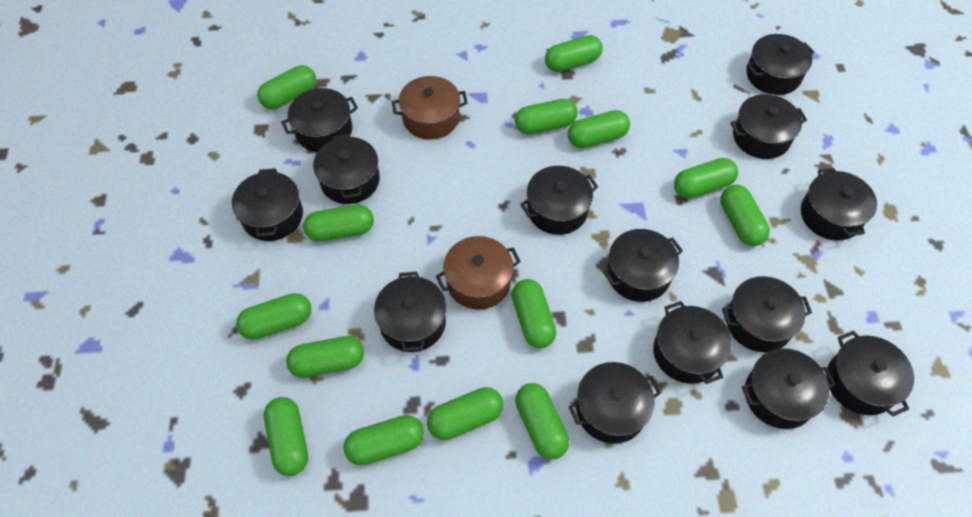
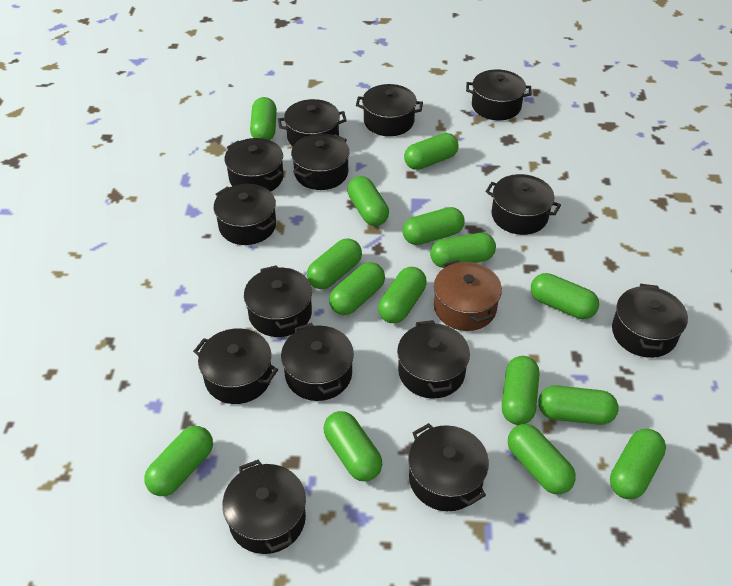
brown pot: [392,76,468,140] [436,236,521,310] = 2 -> [434,260,502,331] = 1
green capsule: [236,293,312,340] [257,65,316,109] [264,397,308,476] [286,336,364,378] [303,205,374,242] [343,415,424,465] [427,387,504,440] [512,279,556,348] [515,99,578,134] [515,383,569,459] [545,35,603,72] [568,110,630,148] [674,158,738,199] [720,184,770,246] = 14 -> [144,426,213,496] [250,97,277,140] [307,238,362,289] [324,411,382,481] [329,262,385,315] [347,176,389,226] [378,267,427,323] [403,207,465,245] [404,133,459,170] [430,233,496,268] [502,356,539,425] [508,424,576,494] [531,273,599,319] [538,385,619,425] [610,429,666,499] = 15

